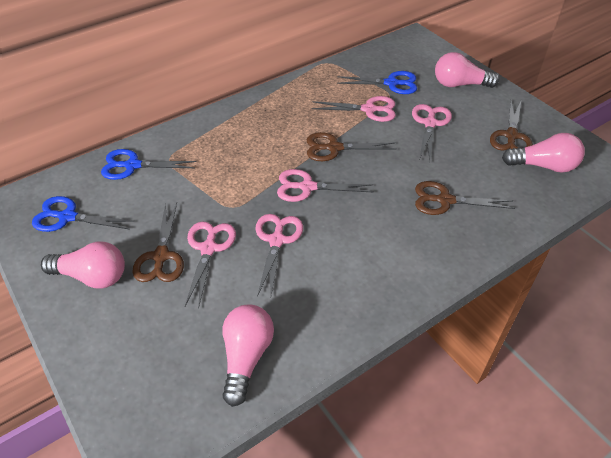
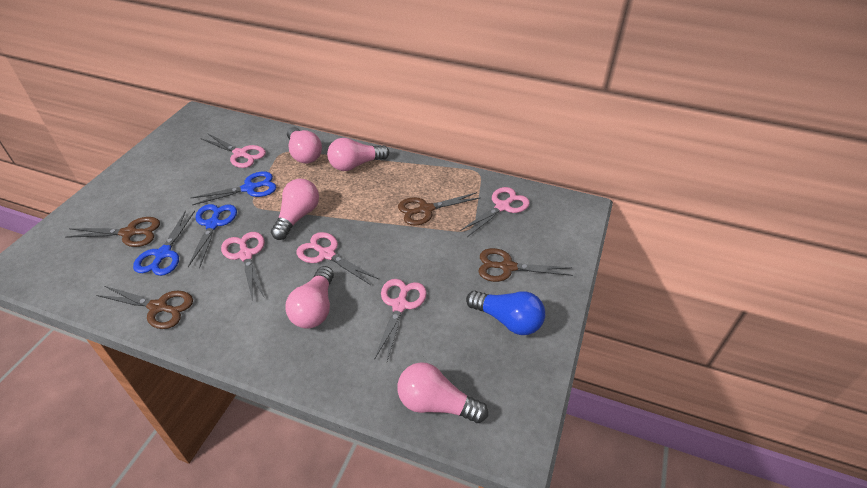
blue light bulb: none = 0 -> [466,290,545,335] = 1
pink light bulb: [41,241,125,289] [222,305,274,407] [435,52,499,88] [502,133,585,173] = 4 -> [271,179,319,240] [285,266,334,329] [287,127,322,163] [327,138,389,171] [398,362,488,423] = 5

